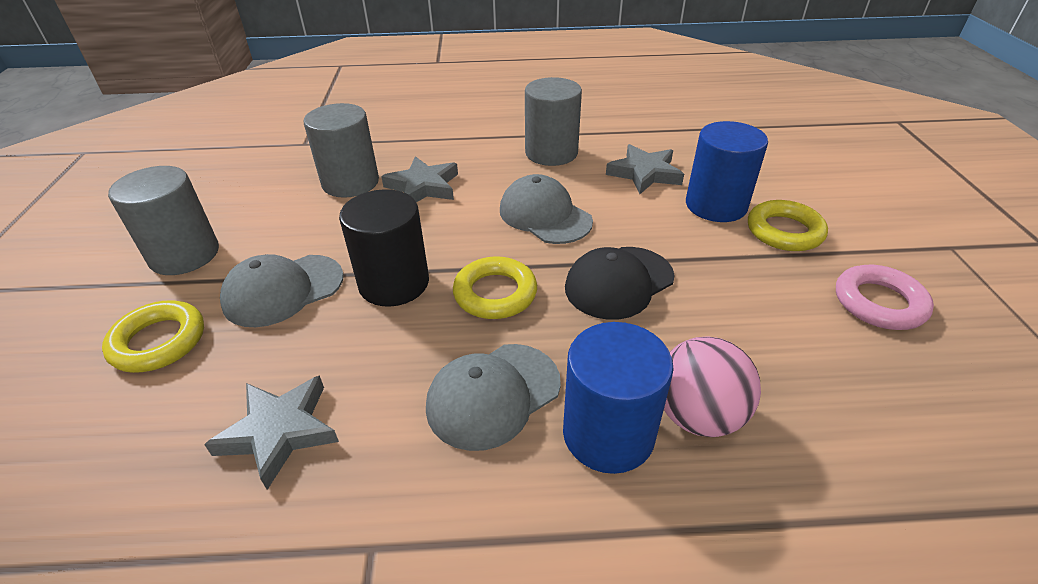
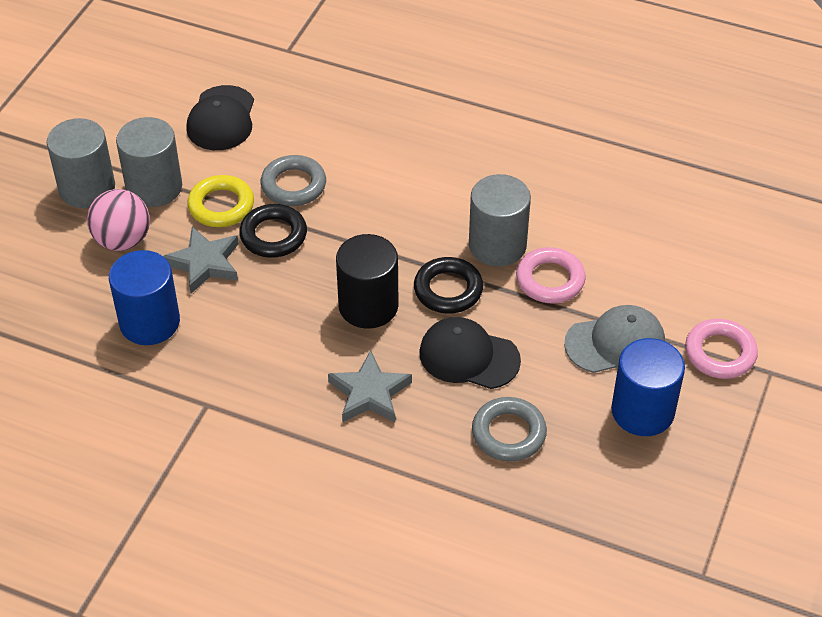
black cap: [565,247,674,320] = 1 -> [186,85,254,150] [419,317,521,389] = 2
black ring: none = 0 -> [239,204,307,258] [414,257,483,314] = 2
grey cap: [220,254,344,327] [426,344,561,451] [500,174,593,244] = 3 -> [564,305,665,373] = 1
grey ring: none = 0 -> [261,155,326,206] [472,397,547,462] = 2
grey star: [204,376,339,490] [381,156,458,202] [606,144,684,194] = 3 -> [163,227,239,294] [328,350,412,422] = 2
pink ring: [836,265,934,330] = 1 -> [516,247,586,303] [685,319,758,379] = 2
yellow ring: [102,300,204,373] [453,256,537,319] [748,200,828,251] = 3 -> [187,175,254,227] = 1

